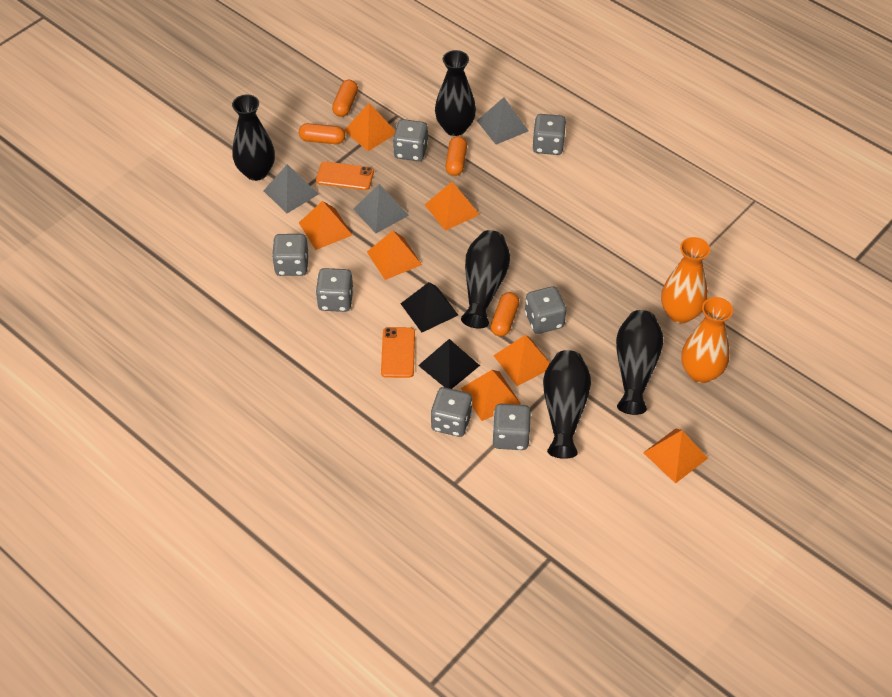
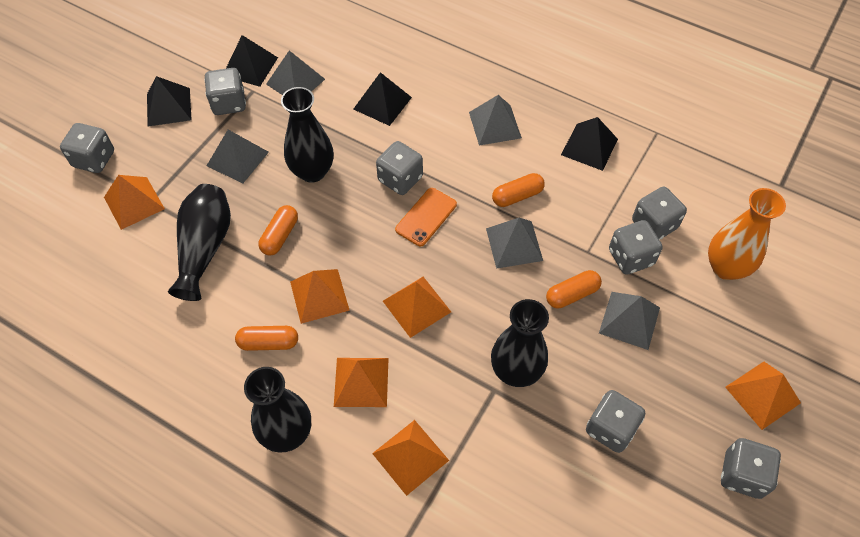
black pyramid: [400,282,458,332] [418,339,480,389] = 2 -> [147,76,192,126] [226,35,278,87] [354,72,412,126] [561,117,618,171] = 4
black vase: [232,94,275,181] [435,50,476,136] [461,230,510,329] [543,350,591,459] [616,310,663,415] = 5 -> [168,184,231,301] [244,367,311,453] [281,87,333,183] [491,299,549,387] = 4
grey pyramid: [263,164,319,213] [353,184,409,233] [477,97,529,145] = 3 -> [207,130,269,183] [266,50,325,95] [469,95,522,146] [486,218,543,269] [599,292,660,350] = 5
orange phone: [316,161,374,190] [381,327,415,378] = 2 -> [395,188,457,246] = 1
orange pyramid: [299,201,352,250] [344,103,395,151] [367,231,422,280] [425,182,480,231] [461,370,521,421] [493,335,550,386] [643,428,708,484] = 7 -> [104,175,165,230] [290,269,350,324] [334,358,389,407] [372,420,449,496] [383,277,451,338] [725,362,801,430] = 6
orange vase: [661,237,710,324] [681,297,733,383] = 2 -> [708,188,786,280] = 1

